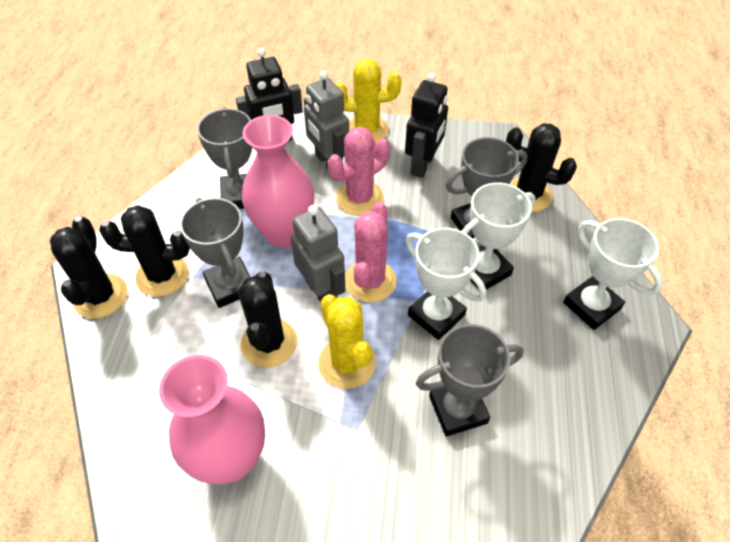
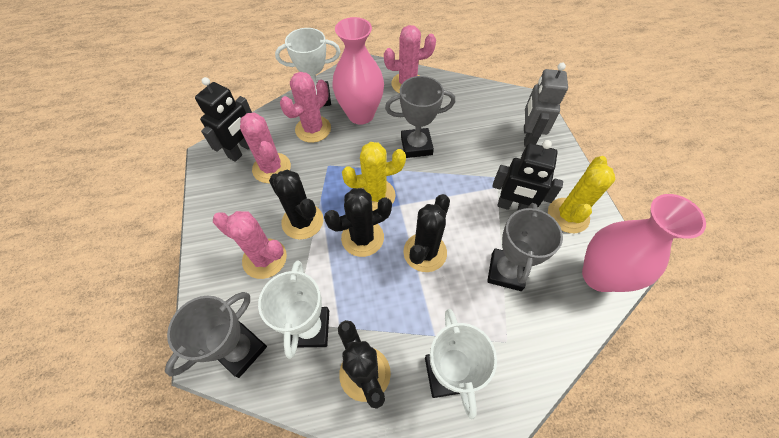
grey robot: [290,205,346,303] [304,71,349,169] = 2 -> [524,63,568,147] = 1
grey trophy: [180,198,251,308] [197,107,252,209] [416,324,524,436] [446,137,527,239] = 4 -> [165,292,267,378] [385,76,455,158] [487,203,563,291] = 3
pink cactus: [328,127,390,216] [345,202,397,303] = 2 -> [213,211,287,279] [240,112,291,183] [280,72,331,143] [384,25,436,94] = 4

